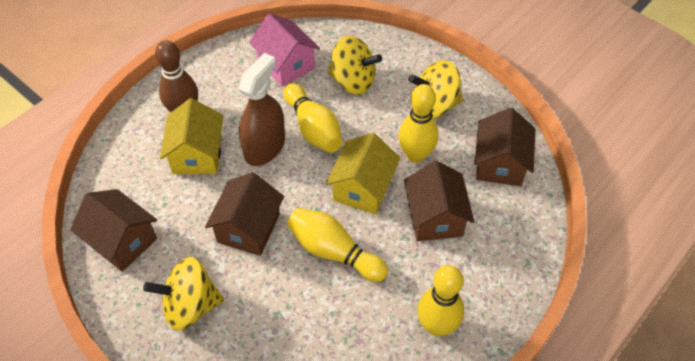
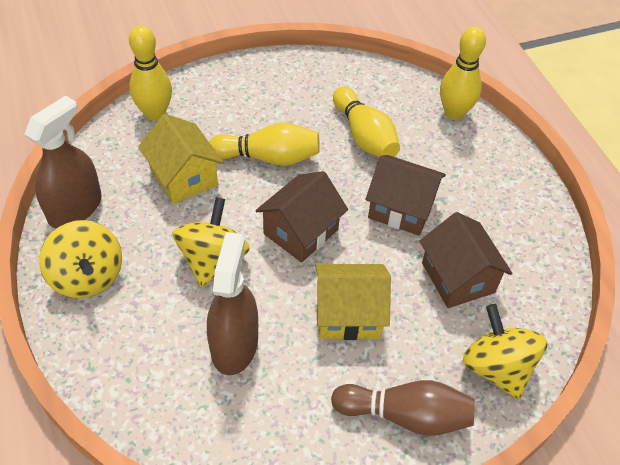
brown house: [70,189,157,272] [205,172,284,256] [404,161,474,241] [474,108,535,186] = 4 -> [255,171,348,263] [366,155,446,236] [420,212,512,308] = 3
brown spray bottle: [238,53,285,166] = 1 -> [25,96,102,228] [207,232,258,375] = 2
pink house: [249,13,320,87] = 1 -> none = 0

